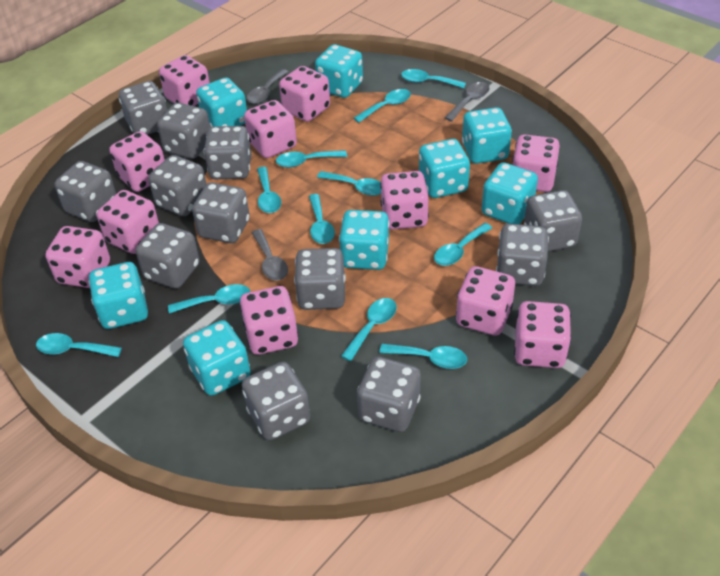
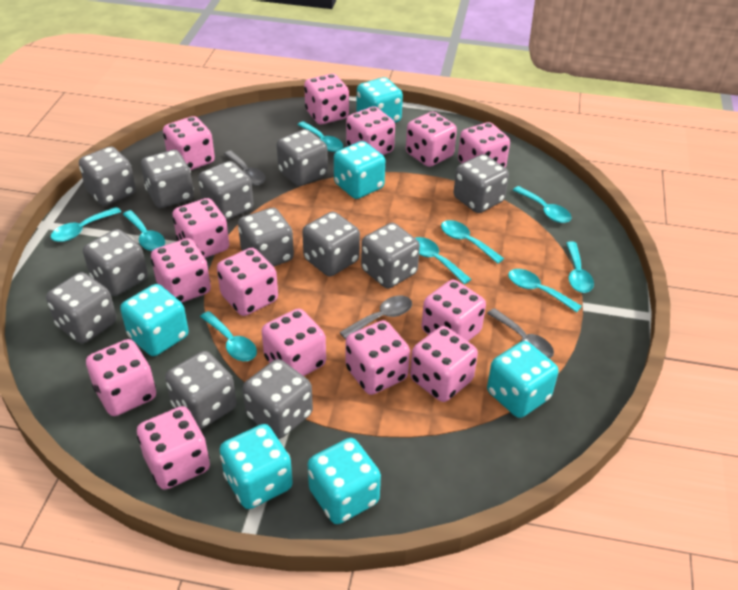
pink dice: [45,226,110,288] [97,190,159,254] [109,131,165,192] [159,55,210,106] [240,286,298,355] [244,100,297,158] [279,66,330,122] [380,171,429,229] [456,266,515,336] [512,134,560,192] [514,301,571,368] = 11 -> [86,339,156,416] [137,406,210,490] [151,238,211,303] [163,116,215,170] [172,198,229,258] [217,248,278,316] [262,308,326,376] [304,74,349,124] [346,106,395,155] [346,320,410,395] [406,112,457,167] [410,326,478,402] [421,280,486,341] [458,122,510,167] = 14
turquoise dice: [89,262,148,329] [183,320,251,396] [196,77,247,127] [315,44,363,98] [339,210,389,270] [419,139,470,198] [462,107,512,164] [482,162,538,224] = 8 -> [120,284,189,356] [219,424,293,509] [308,438,381,524] [334,141,385,199] [356,77,403,123] [487,341,559,418] = 6
turquoise spoon: [36,333,122,357] [168,284,250,314] [257,167,281,213] [276,150,347,167] [309,194,335,244] [317,171,381,196] [341,298,397,361] [354,89,411,123] [379,344,467,369] [401,69,466,88] [434,223,492,266] = 11 -> [51,207,121,242] [123,210,165,251] [200,311,257,361] [297,121,343,152] [415,237,471,284] [441,220,504,264] [508,269,582,313] [513,186,572,223] [566,242,594,293] = 9

